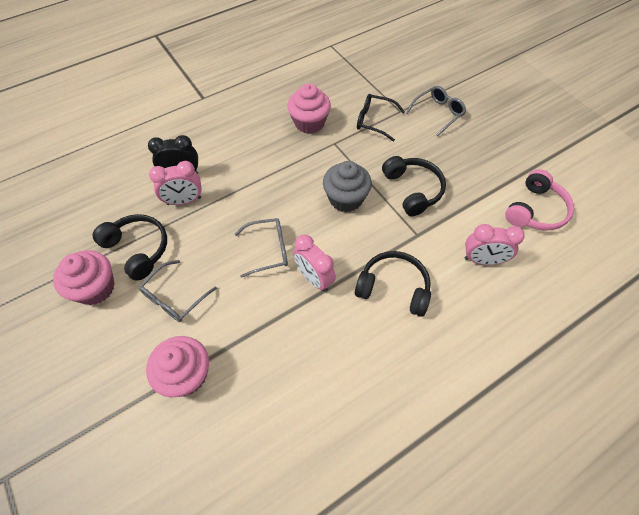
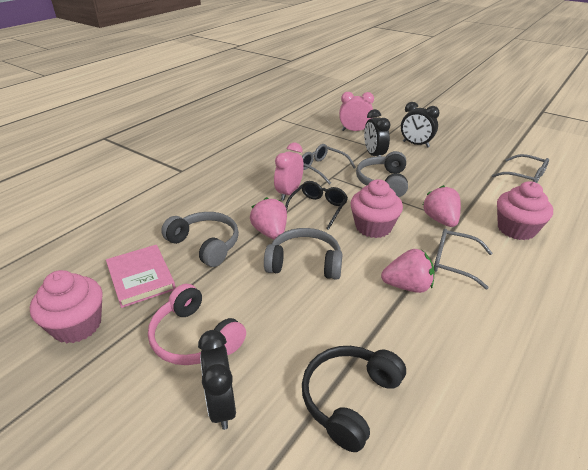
black clock: [148,135,198,174] = 1 -> [198,330,236,430] [364,109,390,156] [401,102,439,147] = 3
black headphones: [93,214,167,281] [355,251,431,317] [382,156,446,216] = 3 -> [302,346,406,452] = 1
grey cupcake: [323,161,372,212] = 1 -> none = 0
grey headphones: none = 0 -> [161,212,239,267] [264,228,343,280] [356,151,408,197] = 3
pink book: none = 0 -> [106,245,176,308] = 1
pink clock: [149,161,202,205] [293,235,336,291] [465,224,525,265] = 3 -> [274,143,304,201] [339,92,374,131] = 2
pink strawberry: none = 0 -> [250,197,287,240] [381,249,434,293] [423,185,461,227] = 3

